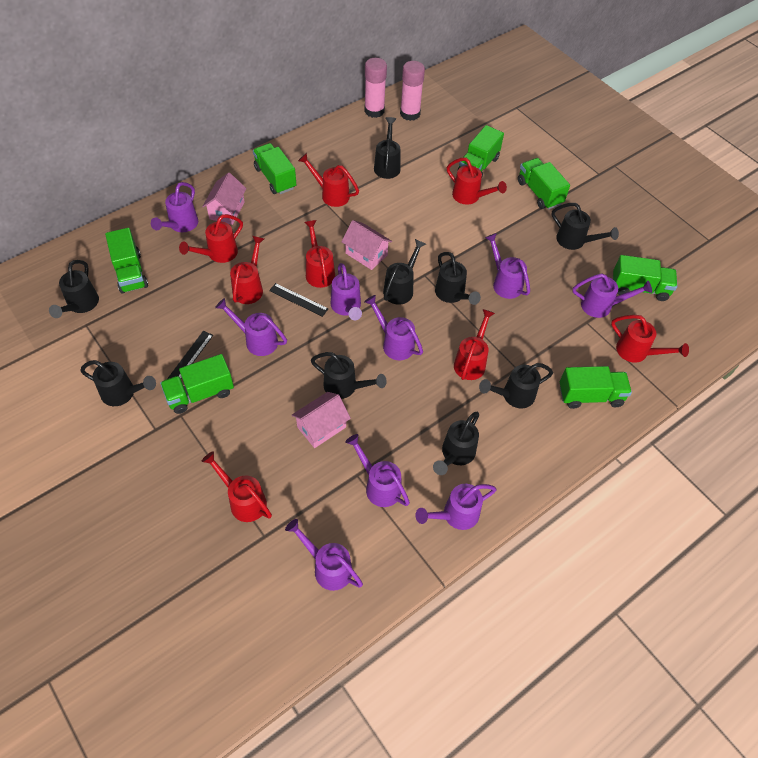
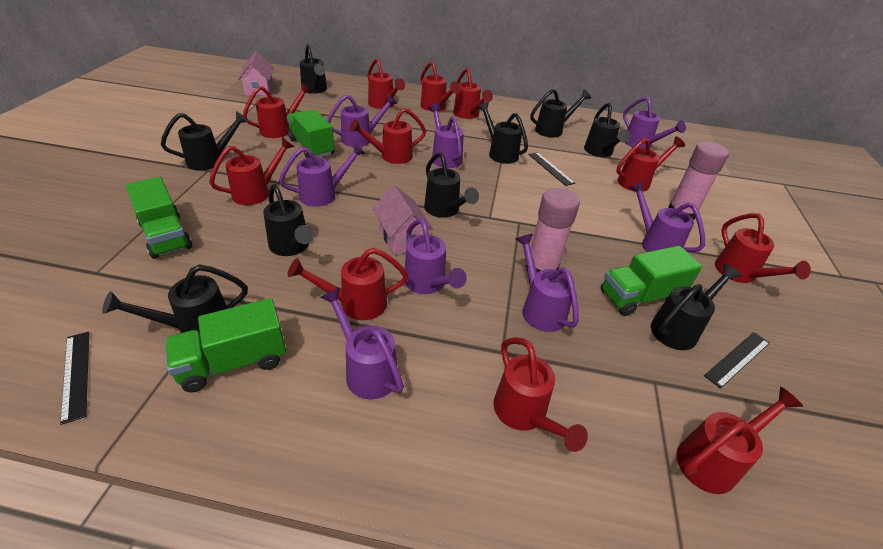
black ruler: [167,331,213,379] [269,283,328,317] = 2 -> [60,332,89,425] [528,152,575,186] [704,332,770,389] = 3
green truck: [105,228,148,294] [160,354,234,414] [253,143,296,194] [458,125,504,179] [518,158,570,209] [560,366,632,409] [613,255,677,301] = 7 -> [126,177,192,259] [165,298,286,392] [287,109,335,158] [601,246,702,316] = 4
pink house: [202,172,247,225] [292,392,351,448] [341,220,392,270] = 3 -> [238,51,274,96] [373,185,433,255] = 2
purple watering can: [151,182,198,232] [215,298,287,356] [285,519,363,591] [331,263,362,320] [345,434,410,507] [364,295,423,360] [415,484,497,530] [485,233,530,299] [573,273,652,318] = 9 -> [279,143,366,207] [320,287,404,399] [327,94,398,147] [405,219,467,294] [428,103,464,168] [516,234,579,332] [623,97,686,149] [629,181,705,252] = 8
red watering can: [179,214,243,263] [201,451,272,522] [230,236,264,304] [298,153,359,207] [304,220,335,288] [447,158,507,205] [454,309,495,380] [611,315,689,363] = 8 -> [209,137,295,205] [243,83,312,138] [288,248,408,320] [349,108,426,164] [368,59,405,109] [420,61,461,111] [453,68,493,119] [493,337,588,452] [616,137,685,192] [676,387,803,494] [715,213,811,283] = 11

